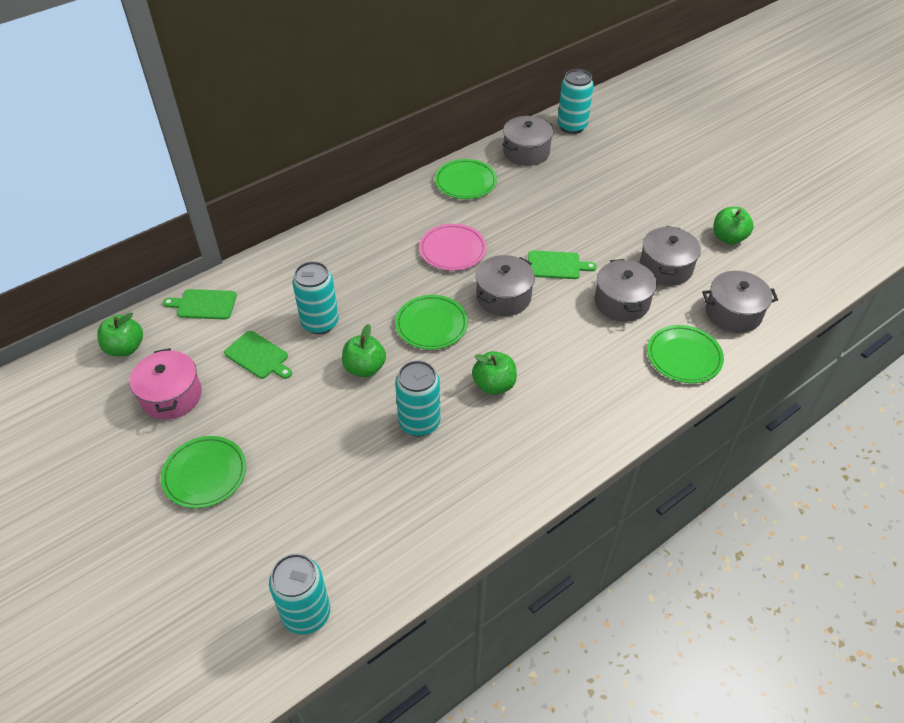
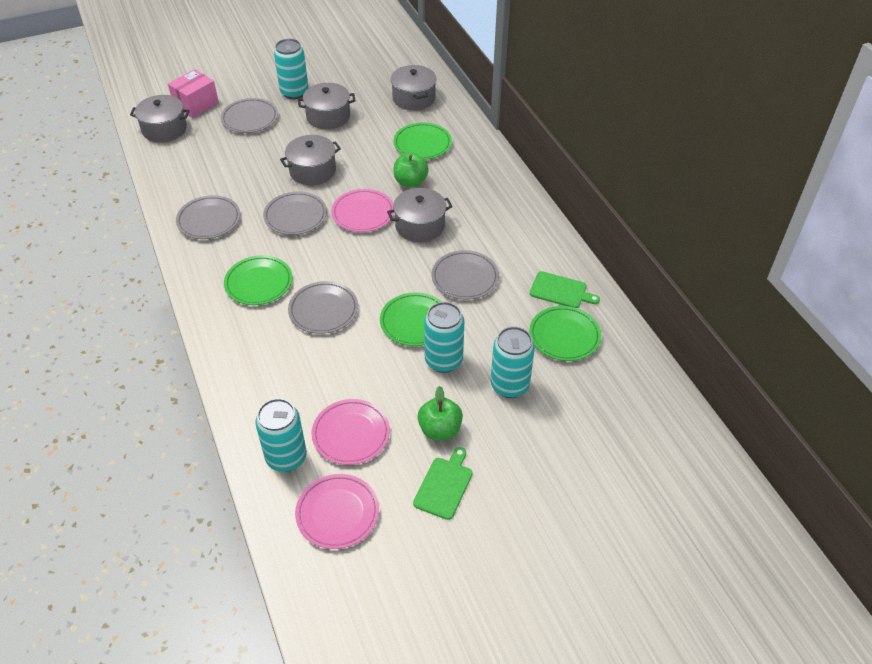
green apple: [97,313,143,356] [342,324,386,377] [472,351,517,395] [713,207,754,244] = 4 -> [394,153,429,188] [418,386,463,440] = 2
green cutting board: [163,289,237,320] [224,331,292,379] [528,251,597,279] = 3 -> [413,447,472,520] [530,271,600,308] = 2
grey plate: none = 0 -> [176,195,240,239] [221,98,278,133] [263,191,327,235] [288,281,358,334] [432,250,499,300] = 5
pink box: none = 0 -> [168,69,219,118] = 1
pink plate: [419,224,486,271] = 1 -> [295,474,379,549] [311,399,390,465] [331,189,394,232] = 3
pink pot: [129,348,202,420] = 1 -> none = 0

